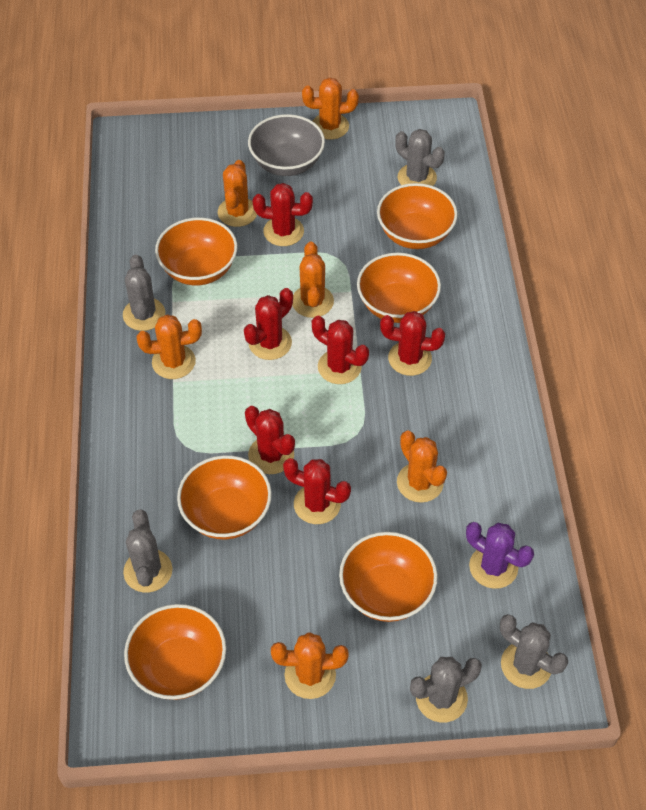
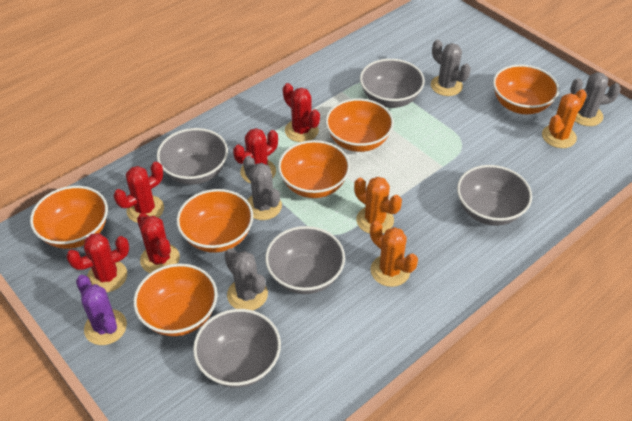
grey bowl: [248,114,325,176] = 1 -> [157,128,228,185] [193,309,281,388] [265,226,345,294] [360,59,425,108] [457,165,532,226] = 5
grey cactus: [123,254,165,331] [123,510,172,593] [395,129,445,186] [410,657,482,723] [500,614,568,689] = 5 -> [224,248,268,310] [243,156,282,220] [431,40,471,96] [570,72,621,126] = 4
orange cactus: [136,315,202,379] [218,160,257,227] [271,632,349,699] [292,242,334,318] [302,78,359,140] [397,431,447,503] = 6 -> [354,177,402,234] [370,221,418,287] [542,89,587,148] = 3
red cactus: [244,288,293,360] [245,406,295,474] [253,183,313,246] [283,458,351,524] [312,316,369,384] [380,311,445,376] = 6 -> [66,233,129,293] [114,162,164,223] [137,213,180,273] [233,128,278,183] [283,83,320,142] = 5

